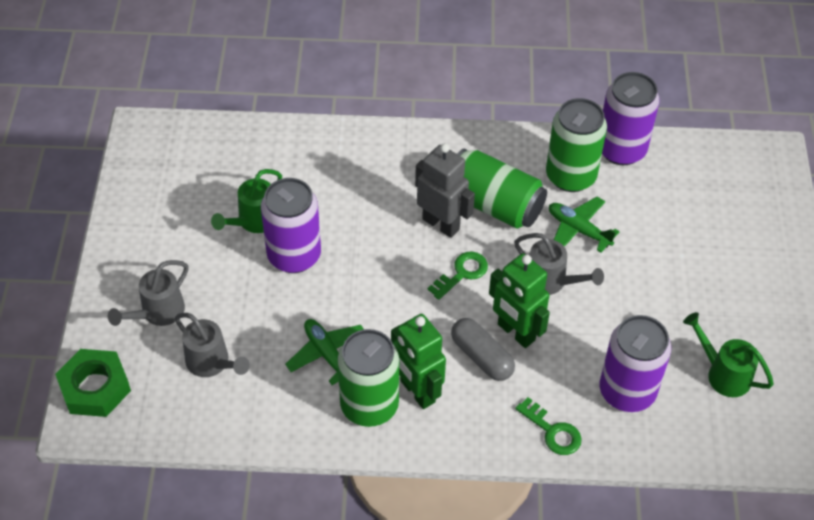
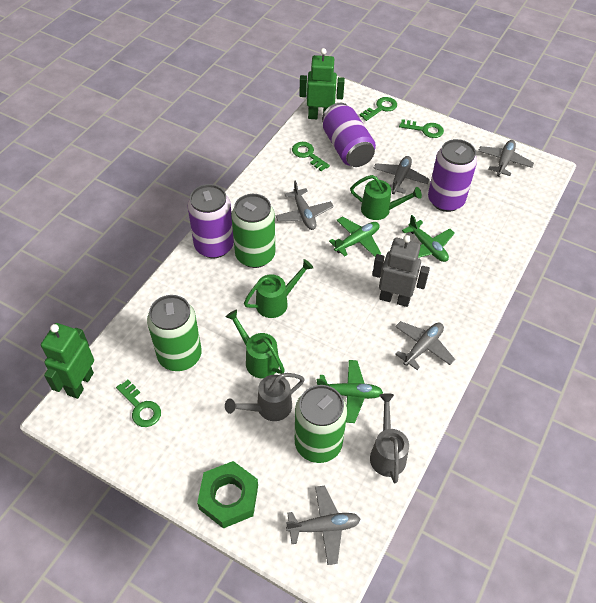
green key: [428,251,488,300] [515,397,582,455] = 2 -> [116,380,161,427] [292,142,330,171] [359,97,397,121] [399,119,444,138] = 4
green plane: [285,319,364,385] [549,197,620,252] = 2 -> [317,360,383,423] [329,217,381,257] [402,215,455,262] = 3
green watering can: [211,169,282,233] [683,312,774,397] = 2 -> [225,309,285,378] [244,259,313,318] [350,175,422,220] = 3
grey capsule: [451,318,515,381] = 1 -> none = 0
grey plane: none = 0 -> [275,180,334,230] [286,486,360,565] [373,156,430,194] [395,321,455,370] [478,140,534,176] = 5
grey watering can: [108,260,188,326] [175,313,250,377] [514,233,604,295] = 3 -> [225,373,304,421] [370,393,409,483] = 2

